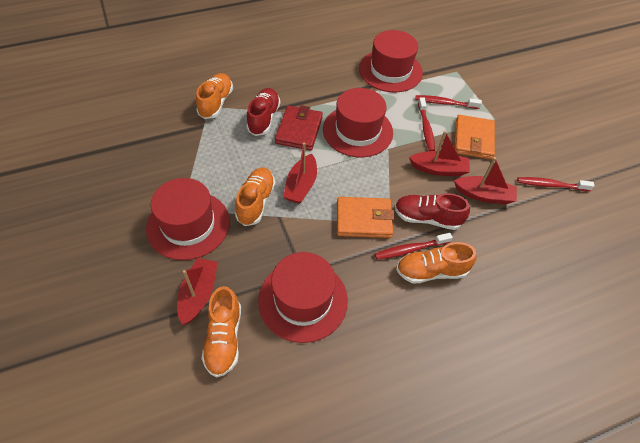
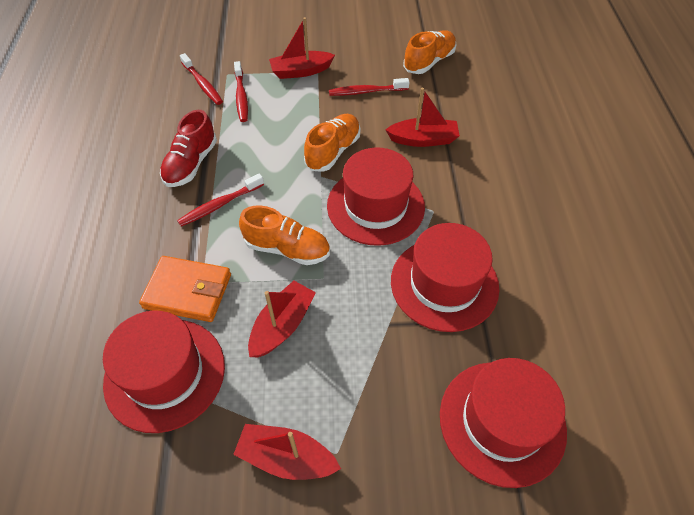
orange shoe: [196,73,233,119] [201,286,241,377] [235,168,275,226] [396,242,476,283] = 4 -> [239,205,330,265] [304,114,361,172] [403,30,456,74] = 3
orange wallet: [337,197,395,238] [455,115,495,159] = 2 -> [139,256,231,322] = 1
red shoe: [246,88,281,136] [395,193,470,230] = 2 -> [160,110,217,187] = 1
red wallet: [275,105,323,151] = 1 -> none = 0

